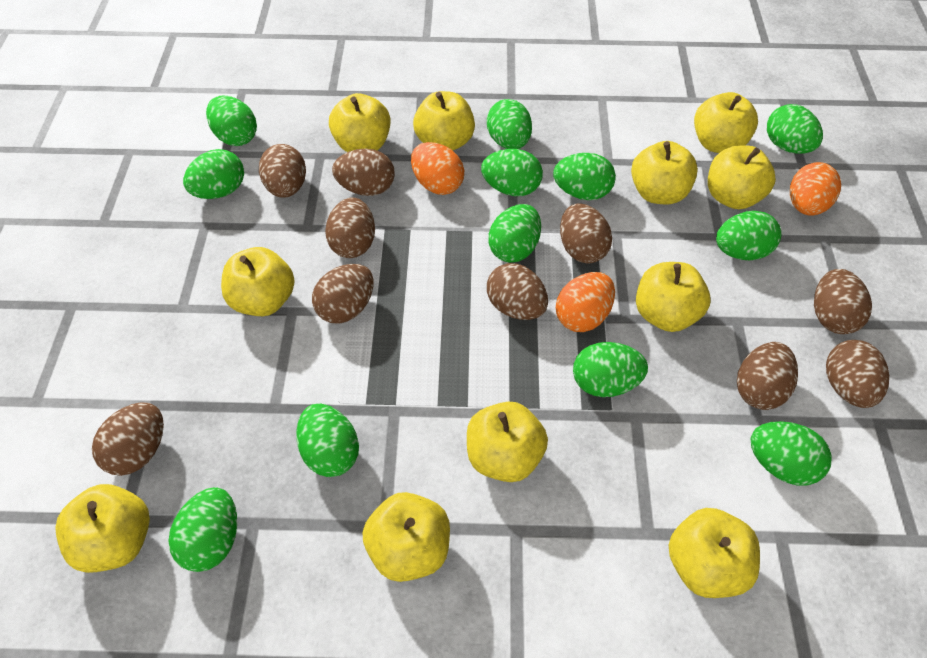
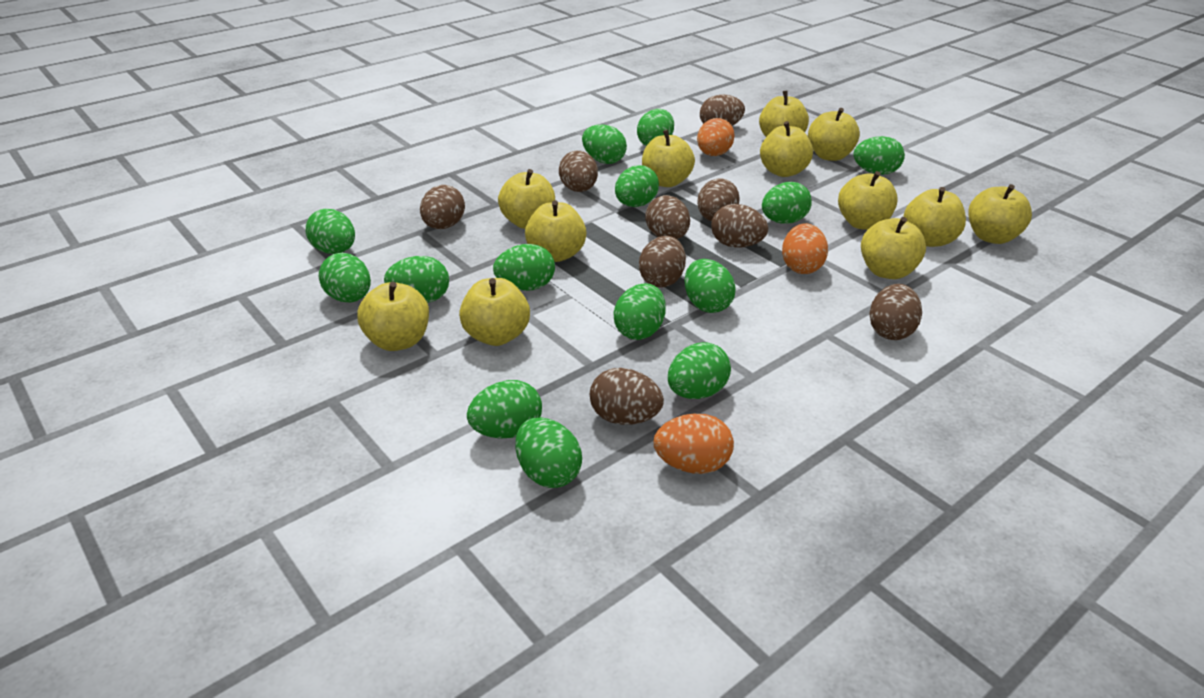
brown egg: [92,402,164,476] [259,144,306,198] [312,264,374,324] [325,197,375,258] [332,149,395,196] [487,263,548,320] [560,203,612,263] [737,342,798,410] [814,269,872,334] [826,340,889,408] = 10 -> [420,185,465,229] [559,151,598,192] [590,368,664,425] [639,236,686,288] [645,195,690,239] [697,179,740,221] [700,95,745,126] [711,204,768,248] [869,284,922,340] = 9
green egg: [168,487,237,572] [183,149,244,199] [206,96,257,146] [296,404,359,477] [481,149,543,196] [487,99,532,149] [489,204,541,263] [553,153,616,200] [573,342,648,397] [716,211,781,260] [751,421,832,486] [767,104,823,153] = 12 -> [306,209,355,254] [319,253,371,302] [384,256,449,303] [467,380,542,439] [493,244,555,291] [516,417,582,488] [582,124,627,164] [614,283,666,340] [615,165,659,207] [637,109,674,146] [668,342,731,399] [685,259,736,313] [762,182,812,224] [853,136,905,175] = 14
yellow apple: [56,484,150,573] [221,247,295,316] [329,93,391,152] [363,492,450,582] [413,91,475,151] [467,401,548,482] [631,141,698,204] [636,262,710,332] [669,508,760,598] [694,92,758,153] [708,146,776,209] = 11 -> [357,282,429,351] [459,278,530,346] [498,169,555,229] [525,200,586,262] [642,130,695,187] [759,91,809,137] [760,121,813,177] [808,108,860,161] [838,171,898,230] [861,217,926,279] [903,187,966,247] [968,184,1032,244] = 12

